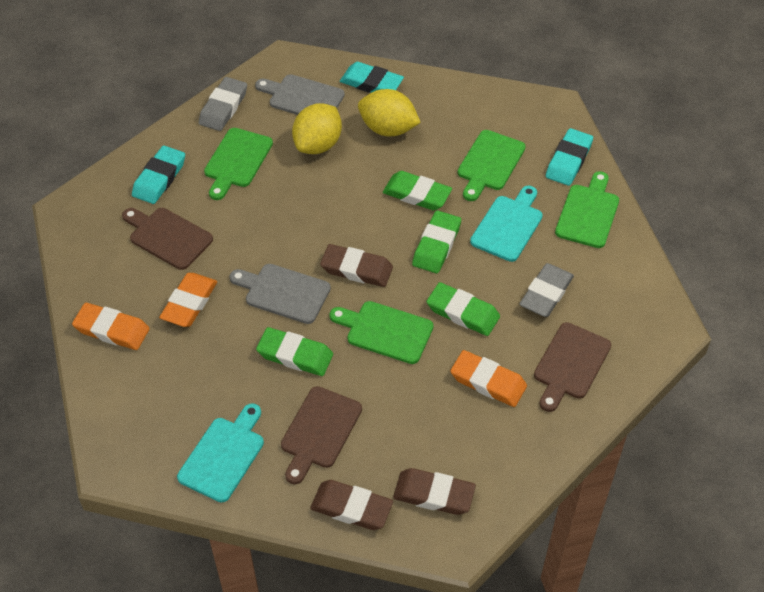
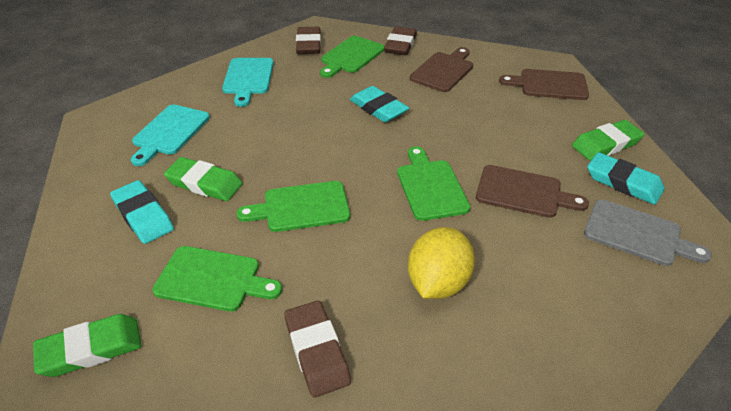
green eraser: [256,327,333,376] [383,171,452,210] [412,211,461,273] [426,282,500,336] = 4 -> [33,314,142,377] [164,157,243,201] [572,120,644,161] = 3
grey cutting board: [229,264,331,324] [255,74,345,115] = 2 -> [584,199,712,266] = 1
grey eraser: [198,77,247,131] [520,263,574,317] = 2 -> none = 0
orange eraser: [72,303,150,350] [159,273,217,327] [450,350,527,407] = 3 -> none = 0
yellow lemon: [292,103,342,154] [358,89,421,136] = 2 -> [408,227,475,299] = 1

